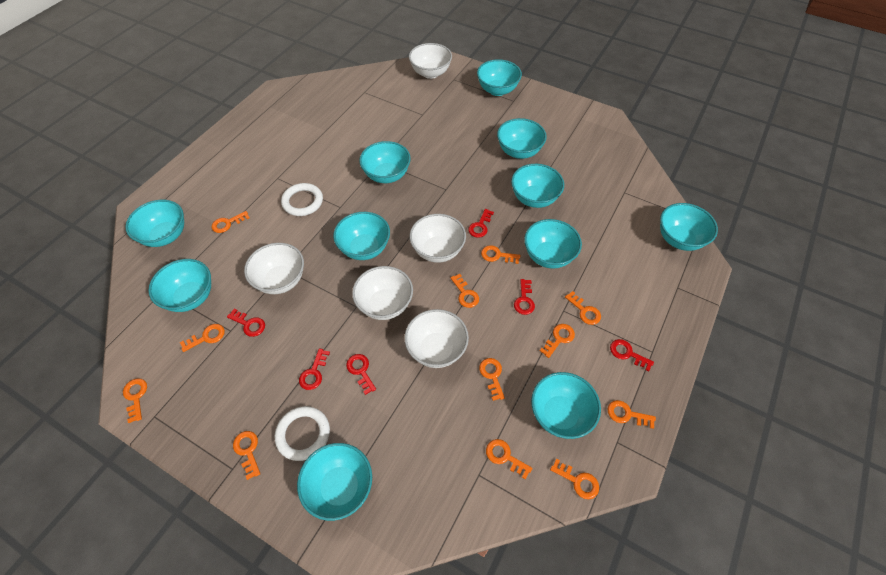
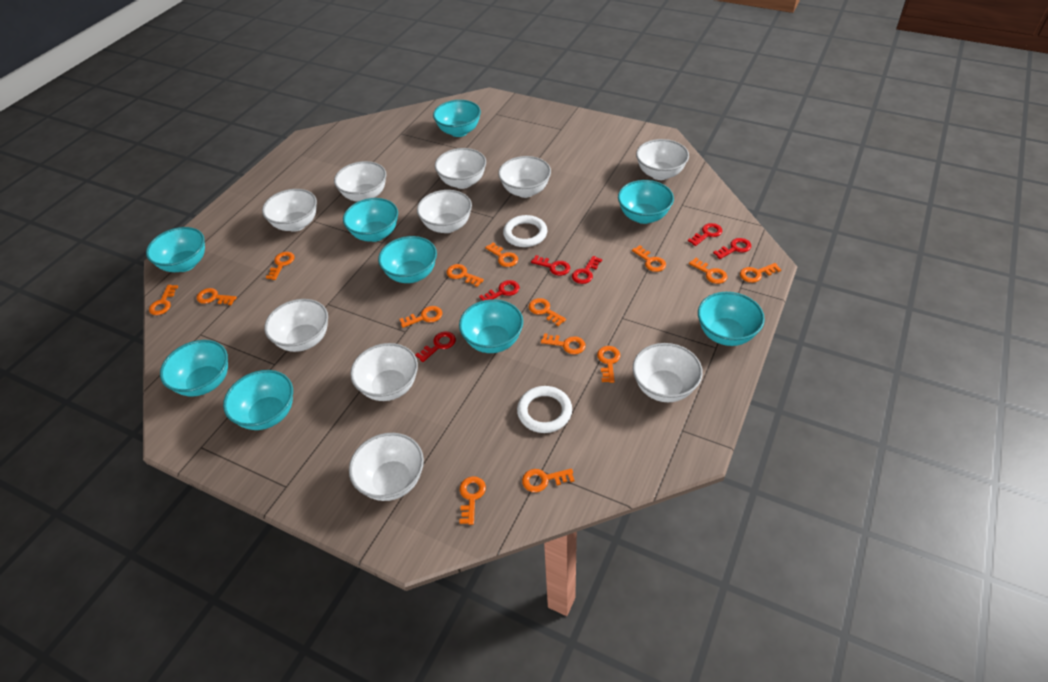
orange key: [123,378,147,423] [180,324,225,352] [211,211,250,233] [233,431,260,480] [451,274,479,308] [479,358,505,401] [481,245,520,264] [486,439,532,480] [540,324,575,358] [550,458,599,499] [565,291,601,325] [607,400,656,429] = 12 -> [149,285,178,315] [197,288,237,305] [266,252,294,280] [399,306,442,328] [447,264,484,287] [459,476,486,525] [485,242,518,267] [522,468,574,492] [529,298,566,326] [541,333,586,355] [597,346,620,383] [632,245,666,272] [689,258,727,284] [740,263,781,283] = 14
turquoise bowl: [125,200,184,247] [148,259,211,312] [297,443,372,521] [333,212,390,260] [359,141,411,183] [477,59,522,96] [497,118,547,159] [511,164,564,208] [524,219,582,269] [531,372,601,439] [660,203,718,251] = 11 -> [146,227,205,272] [160,340,228,397] [223,370,293,430] [343,198,398,242] [378,236,437,283] [433,100,481,137] [459,299,523,353] [618,180,674,224] [698,292,765,346] = 9
white bowl: [244,243,304,294] [352,266,413,320] [404,309,469,368] [409,43,452,79] [410,214,466,263] = 5 -> [262,189,317,232] [264,299,328,352] [334,161,386,202] [349,433,424,501] [350,343,418,401] [417,190,472,233] [435,148,486,189] [498,156,551,198] [633,343,703,402] [636,139,689,180] = 10

